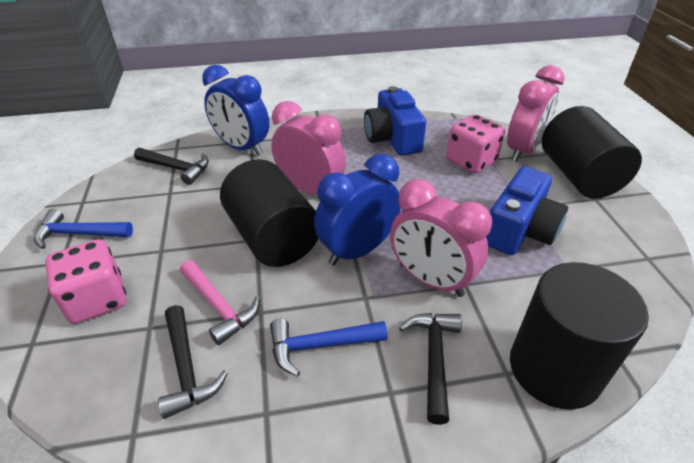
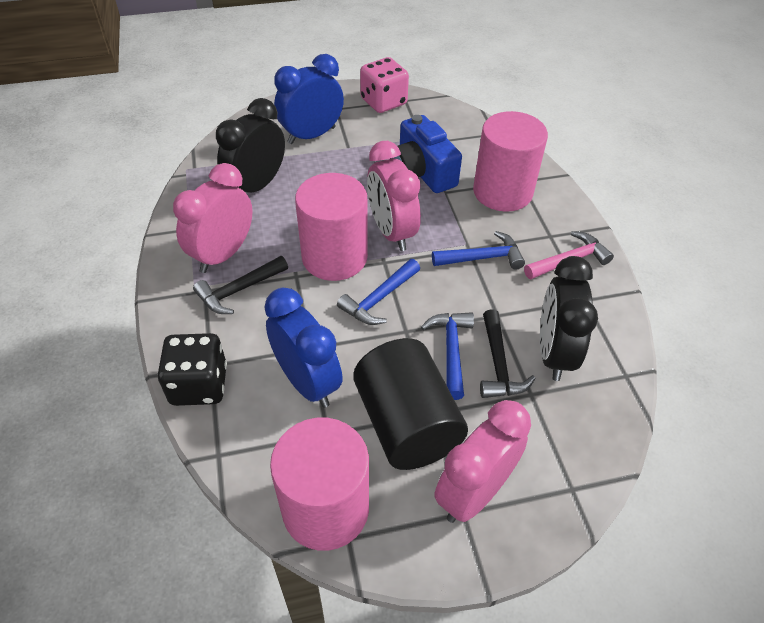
black clock: none = 0 -> [216,98,285,192] [540,256,598,381] = 2
black cylinder: [220,159,318,267] [510,262,649,410] [542,106,642,199] = 3 -> [353,338,468,470] = 1
black dice: none = 0 -> [158,333,227,406] = 1
black hammer: [134,148,209,185] [158,305,228,419] [399,313,462,425] = 3 -> [193,256,288,314] [480,309,536,398] = 2
blue camera: [364,86,426,156] [486,166,568,255] = 2 -> [390,115,462,193] = 1
blue hammer: [34,209,133,249] [270,319,388,377] = 2 -> [337,259,420,325] [421,312,474,400] [432,231,525,269] = 3
pink cylinder: none = 0 -> [270,418,369,551] [295,173,368,281] [473,111,548,212] = 3
pink dice: [45,239,126,324] [446,114,505,174] = 2 -> [360,57,409,113] = 1

